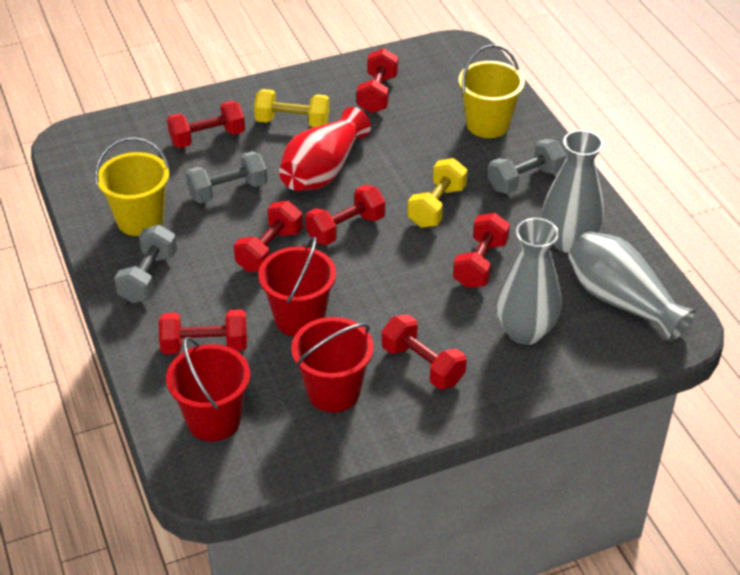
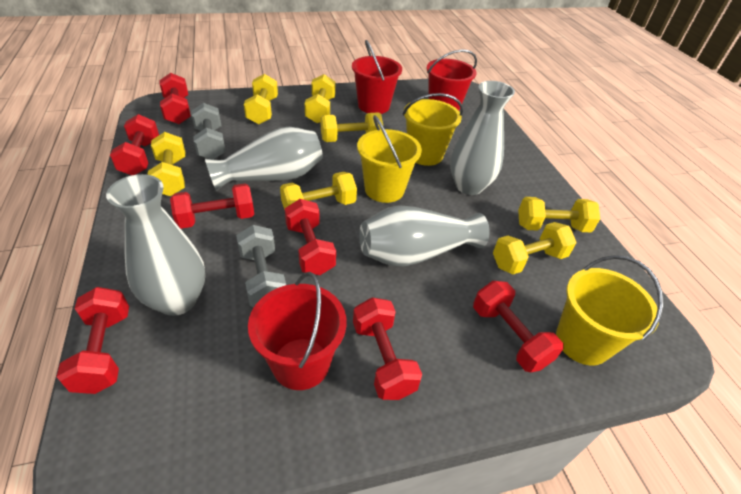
grey dumbbell: [114,225,177,303] [186,151,267,203] [488,139,565,194] = 3 -> [191,103,226,160] [236,225,286,307] = 2
grey vase: [496,218,562,345] [542,130,604,253] [568,231,696,342] = 3 -> [106,174,205,316] [205,127,323,191] [359,205,490,267] [450,81,515,195] = 4
red vase: [279,107,371,191] = 1 -> none = 0
yellow bucket: [95,137,170,236] [458,45,525,138] = 2 -> [357,115,422,203] [403,93,463,166] [556,255,664,365] = 3
yellow dumbbell: [254,89,330,127] [408,158,468,228] = 2 -> [148,132,185,196] [244,74,278,124] [280,172,357,210] [305,74,336,123] [321,112,383,142] [493,222,576,274] [518,197,600,232] = 7

